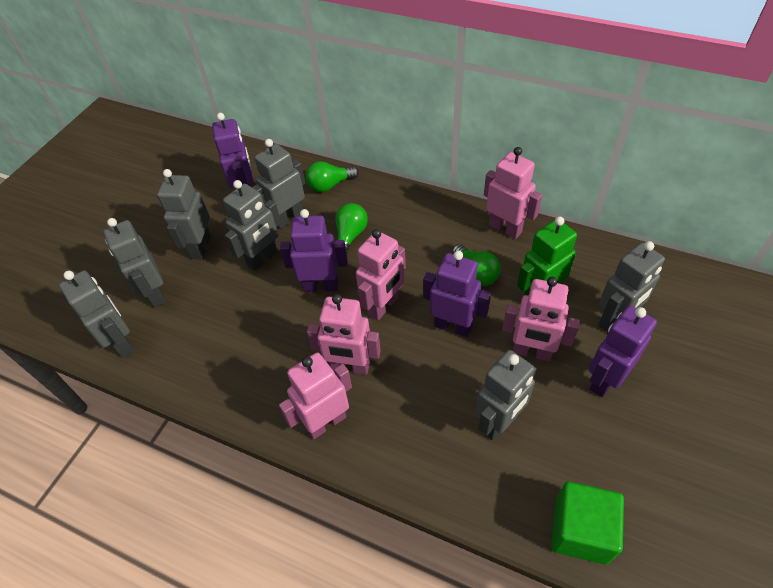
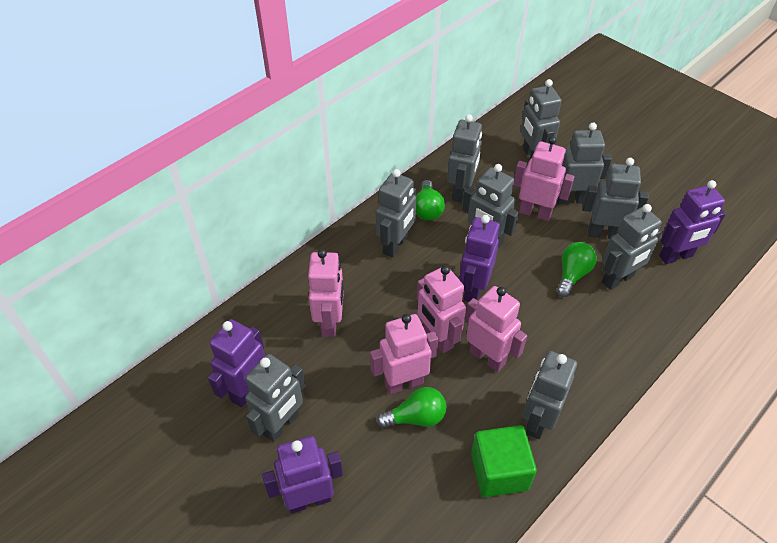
green robot: [517,216,577,296] = 1 -> none = 0
grey robot: [59,270,134,358] [103,218,166,308] [157,169,211,259] [223,180,281,271] [252,139,305,229] [475,350,537,440] [598,241,665,333] = 7 -> [245,354,306,442] [376,169,416,258] [447,114,482,203] [462,164,519,249] [520,79,562,159] [523,351,577,439] [557,123,612,204] [582,158,649,239] [602,204,662,290] = 9

